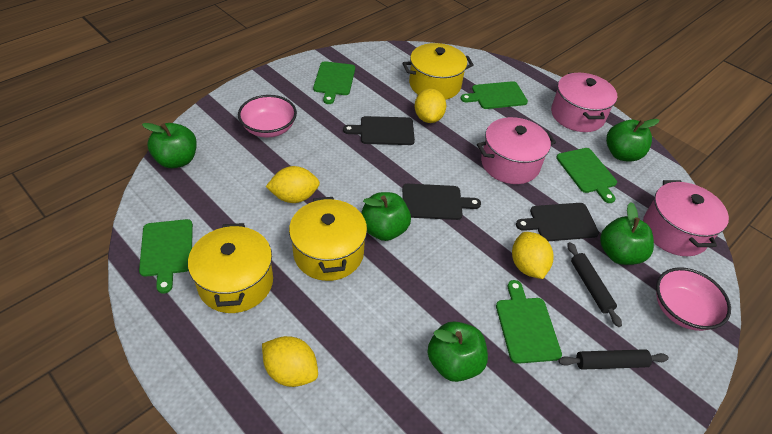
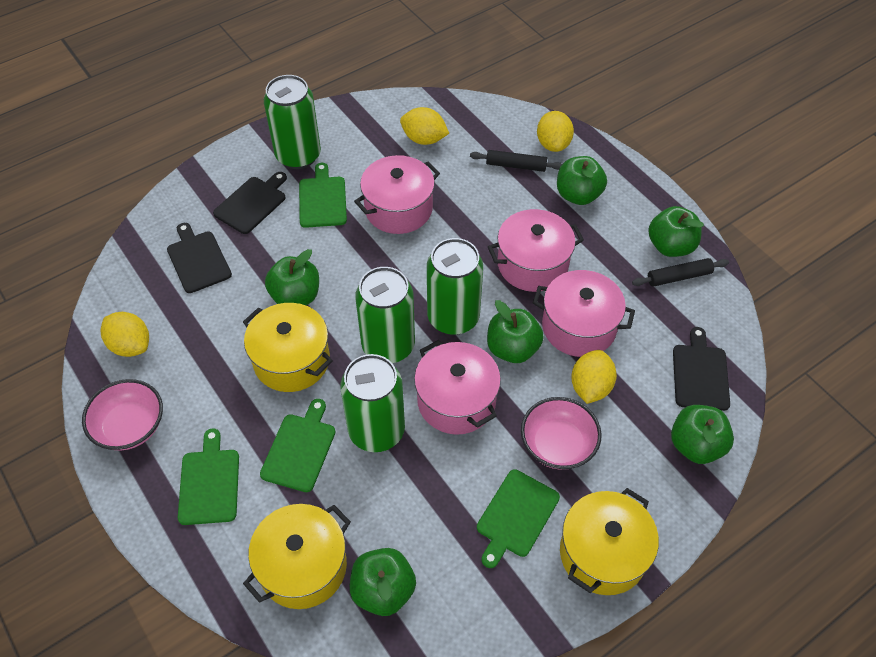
green apple: [142,123,197,168] [361,192,411,241] [427,321,488,382] [600,202,654,265] [606,119,659,162] = 5 -> [265,249,319,305] [350,548,416,616] [487,300,544,363] [557,156,607,205] [648,206,704,257] [671,405,734,464] = 6
green can: none = 0 -> [264,75,321,169] [340,354,405,452] [355,267,415,363] [427,238,483,335] = 4
green cutting board: [139,219,193,293] [313,61,355,104] [461,81,528,109] [496,280,562,364] [556,148,617,203] = 5 -> [178,428,239,525] [260,399,336,492] [299,163,347,228] [477,469,560,568] = 4
pink pot: [477,117,556,184] [551,73,617,132] [643,180,729,256] = 3 -> [354,155,440,234] [414,340,501,435] [488,209,584,292] [533,270,635,357] = 4

